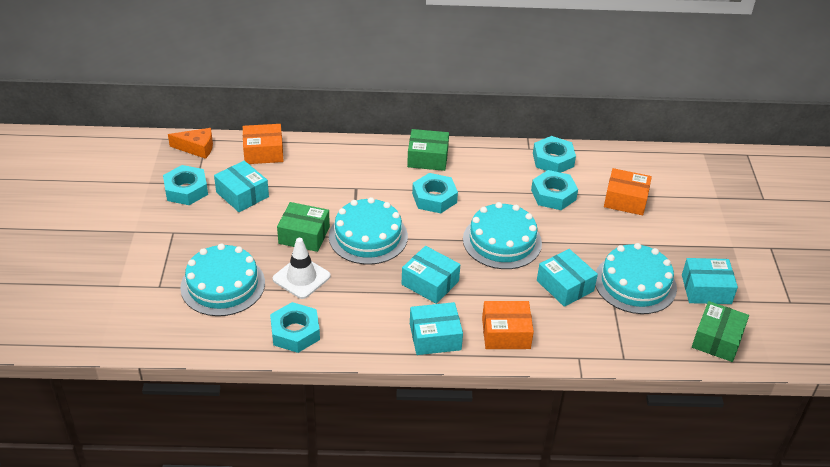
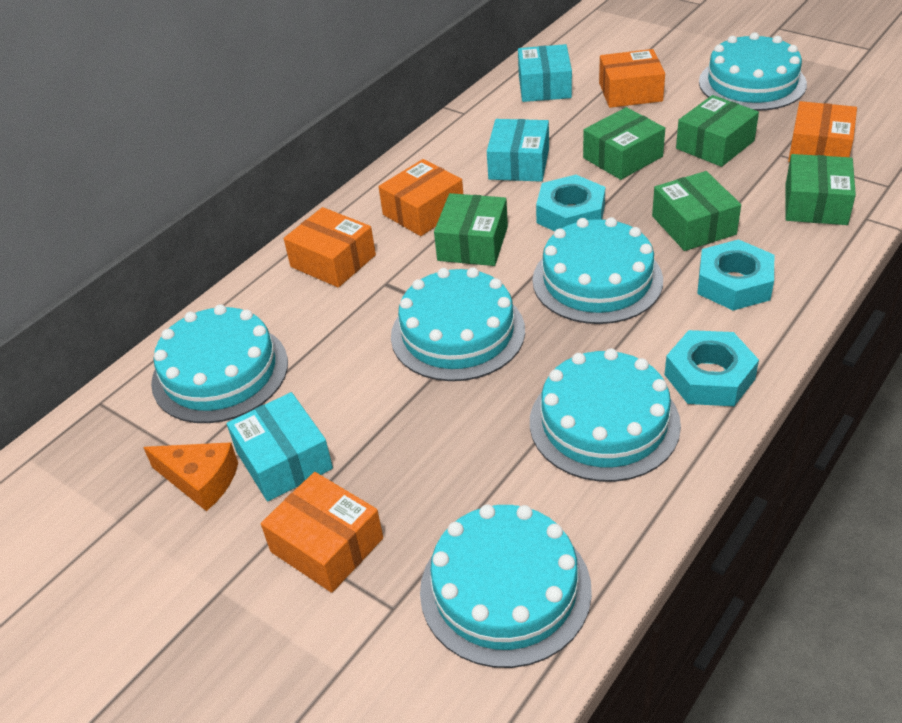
green box: [277,202,330,252] [407,129,449,171] [692,301,749,362] = 3 -> [434,193,508,266] [583,107,665,180] [652,171,741,251] [676,95,759,167] [786,154,856,225] = 5
orange box: [243,124,283,164] [482,301,534,349] [604,168,652,215] = 3 -> [261,472,383,593] [284,207,376,288] [379,159,463,236] [599,49,665,108] [788,101,857,162] = 5
turquoise box: [214,161,269,212] [402,246,460,304] [410,302,463,355] [537,249,598,307] [682,258,738,304] = 5 -> [227,392,333,501] [487,119,549,182] [518,44,572,102] = 3
turquoise cake: [180,243,265,316] [329,197,408,265] [463,202,542,269] [595,243,677,314] = 4 -> [151,304,288,423] [391,267,525,381] [420,504,592,668] [530,348,681,482] [532,217,663,324] [699,32,807,111] = 6
turquoise nut: [163,165,208,205] [270,302,320,353] [412,173,458,213] [531,170,578,210] [533,136,576,173] = 5 -> [536,175,605,231] [665,330,759,406] [697,239,774,310] = 3
white traffic cone: [273,238,331,299] = 1 -> none = 0

